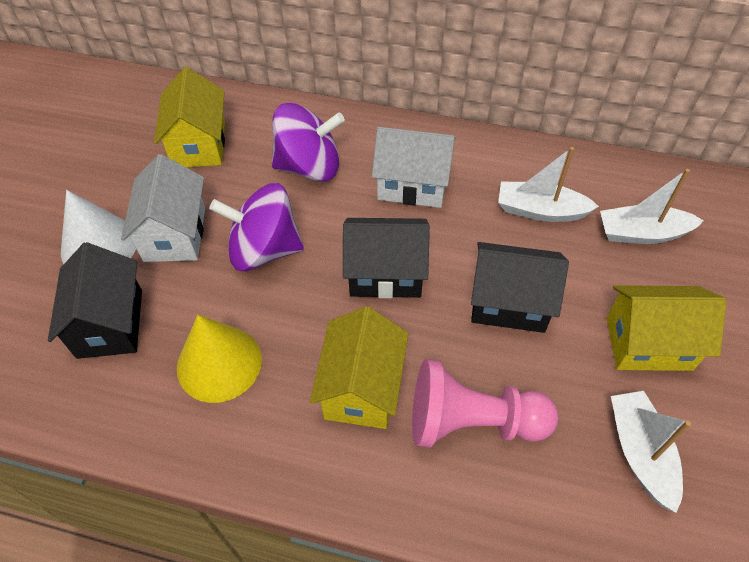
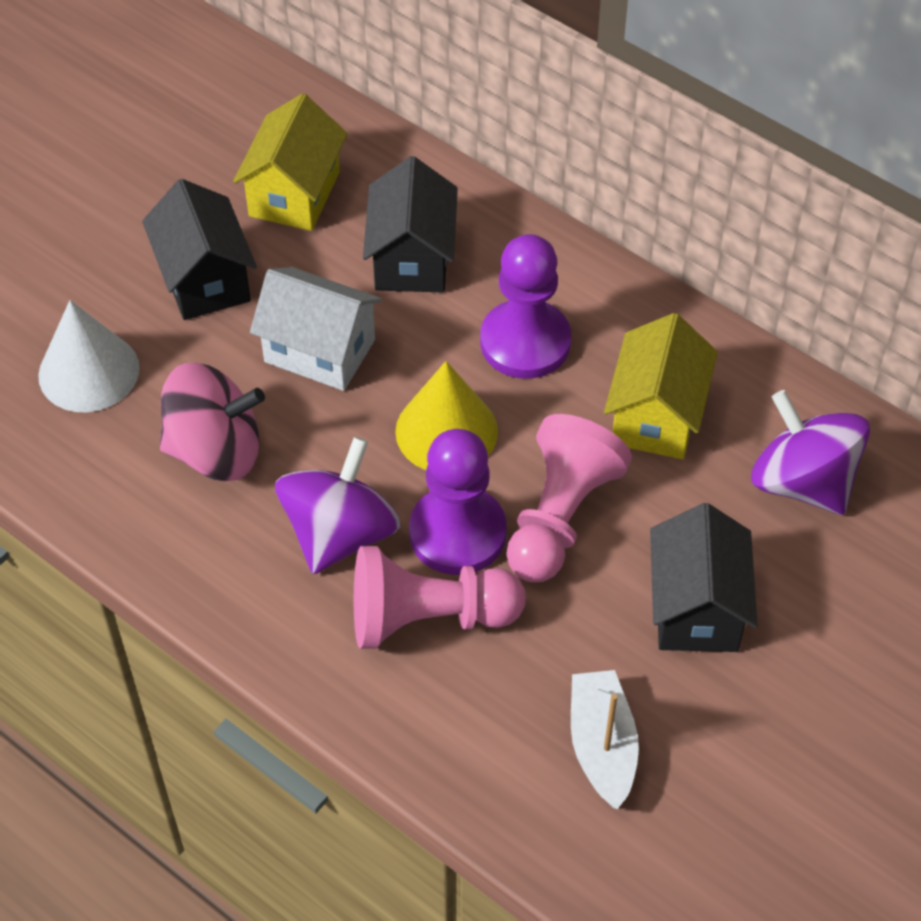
pink pawn: [412,359,559,447] = 1 -> [354,546,526,649] [506,414,632,582] = 2
pink spinning top: none = 0 -> [160,363,265,481] = 1
purple pawn: none = 0 -> [409,429,507,575] [480,234,571,379] = 2
white boat: [498,147,599,222] [600,169,704,244] [611,391,691,513] = 3 -> [571,670,639,809] = 1
white house: [121,154,205,262] [372,127,455,208] = 2 -> [250,267,382,391] = 1
yellow house: [154,67,225,167] [310,306,408,429] [606,285,727,371] = 3 -> [233,93,348,231] [604,313,718,459] = 2

